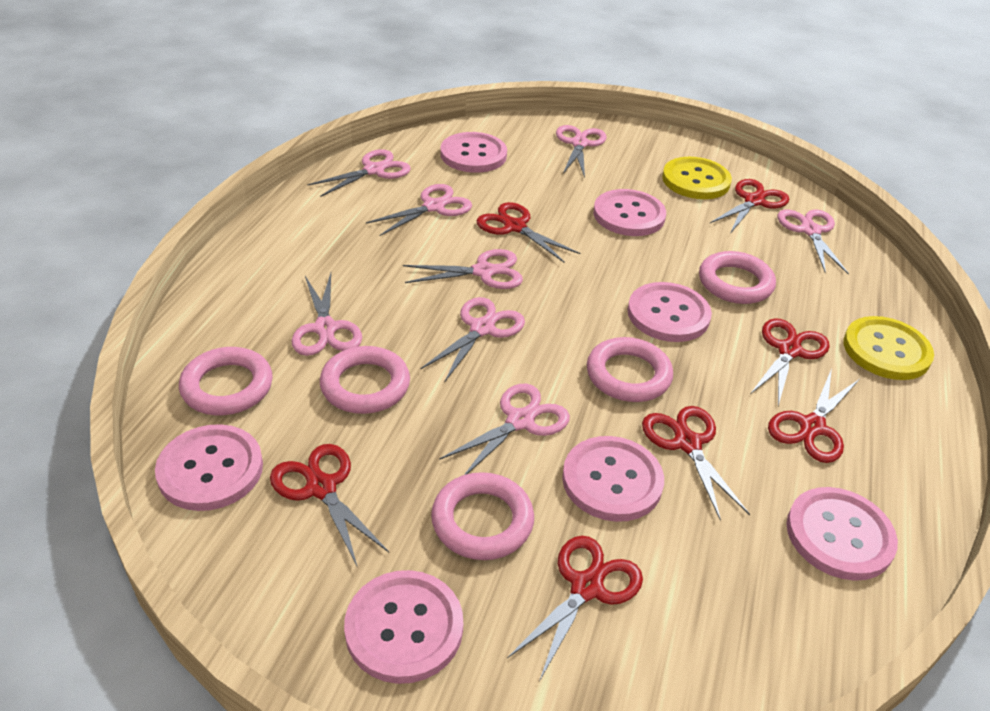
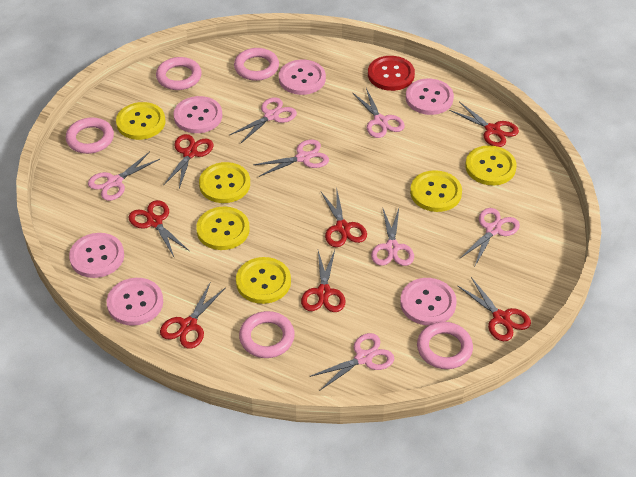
pink button: [155,424,263,511] [344,570,463,684] [440,132,507,173] [562,436,664,522] [593,189,666,236] [627,282,712,342] [786,487,898,581] = 7 -> [69,233,124,278] [107,278,163,326] [173,96,222,133] [279,60,326,95] [400,278,457,326] [406,79,454,115] = 6
pink scissors: [292,273,362,356] [308,149,411,197] [366,184,472,236] [403,249,523,289] [421,297,525,381] [439,384,570,475] [556,125,607,178] [778,210,849,275] = 8 -> [88,152,160,201] [230,97,297,144] [253,139,329,177] [309,333,394,391] [352,88,405,138] [371,207,414,266] [459,208,520,266] = 7
red button: none = 0 -> [368,56,415,91] = 1
yellow button: [662,157,732,199] [843,316,934,380] = 2 -> [116,102,165,140] [196,207,250,250] [199,162,250,203] [236,257,291,304] [410,170,462,212] [465,145,517,186] = 6

